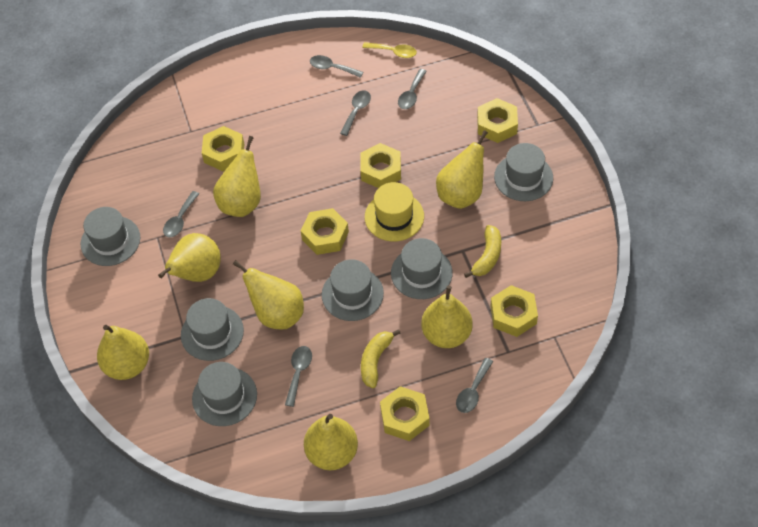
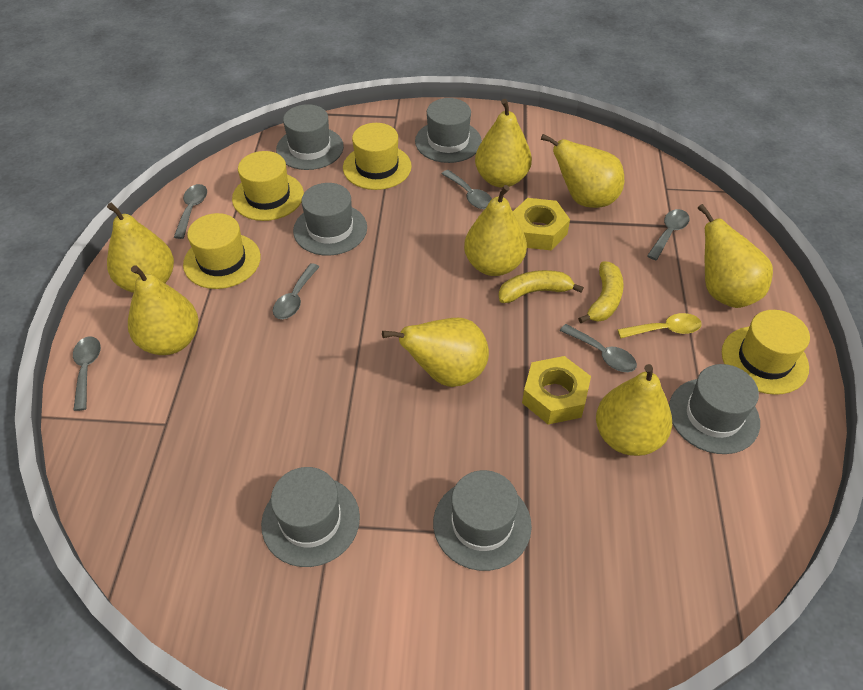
yellow hat: [365,182,424,242] = 1 -> [183,213,261,289] [232,151,304,221] [343,123,412,190] [722,310,810,395] = 4
yellow nut: [202,126,244,171] [301,208,349,255] [361,143,401,188] [380,386,430,441] [477,98,518,143] [490,285,538,337] = 6 -> [513,198,570,250] [522,356,591,424] = 2
yellow pear: [97,325,149,380] [158,233,221,282] [213,136,261,217] [233,260,304,330] [304,414,358,470] [421,285,473,348] [436,130,488,209] = 7 -> [107,202,174,293] [128,265,198,355] [382,318,489,387] [464,185,527,276] [475,99,532,188] [541,134,624,208] [596,364,672,456] [697,204,773,308] = 8

